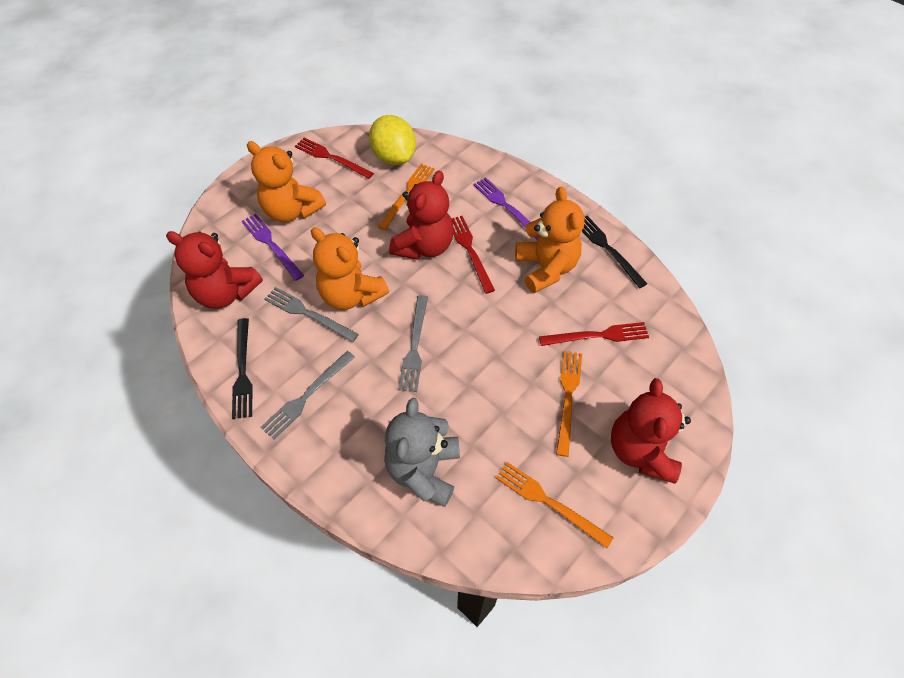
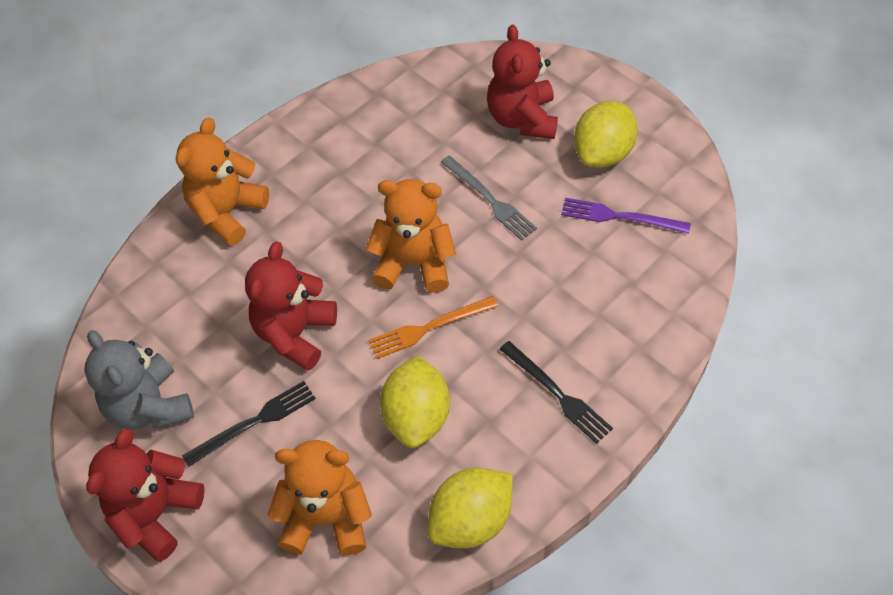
grey fork: [260,351,355,440] [264,287,359,342] [398,295,428,392] = 3 -> [441,156,537,241] = 1
orange fork: [377,164,434,230] [496,462,614,548] [556,351,582,457] = 3 -> [368,296,499,359] = 1
purple fork: [242,214,304,281] [473,177,539,240] = 2 -> [561,198,691,234] = 1
red fork: [295,137,374,179] [451,216,495,294] [539,322,649,346] = 3 -> none = 0
yellow lemon: [369,115,416,165] = 1 -> [380,355,450,448] [428,468,513,549] [574,101,638,168] = 3

